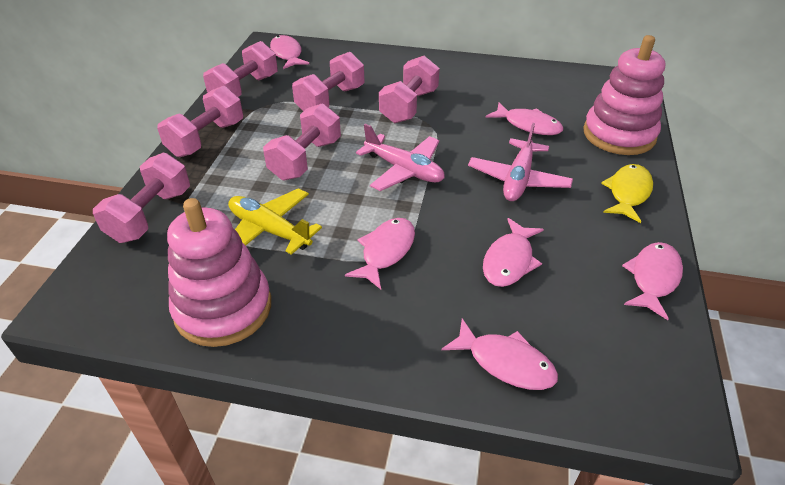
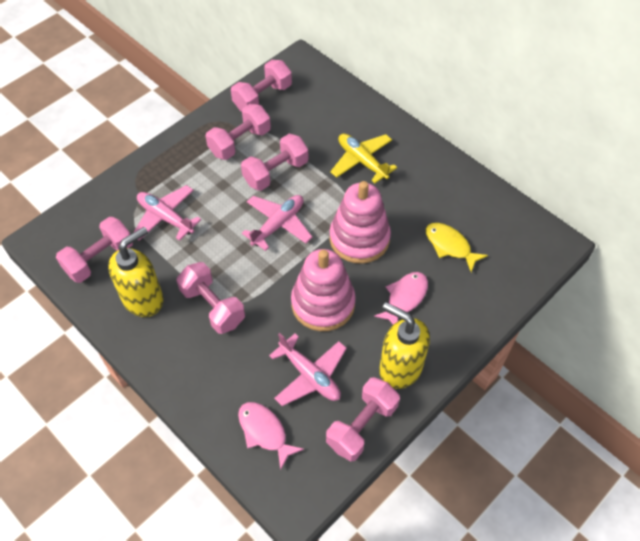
pink fish: [270,35,309,69] [345,218,415,289] [441,318,558,390] [483,218,544,287] [486,102,563,135] [622,242,683,320] = 6 -> [238,402,304,470] [374,272,428,325] = 2
pink plane: [356,124,445,191] [468,123,573,201] = 2 -> [133,185,201,241] [242,195,312,251] [269,333,347,406] = 3
yellow soap dispenser: none = 0 -> [108,227,164,317] [379,302,430,389] = 2

